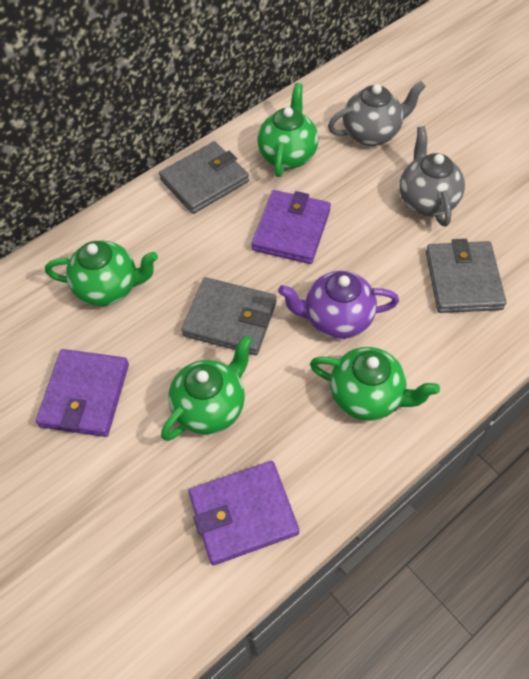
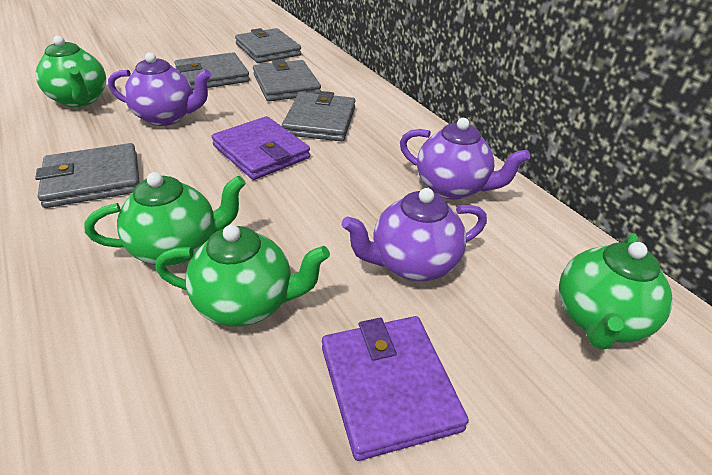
grey teapot: [328,81,426,146] [399,126,465,227] = 2 -> none = 0
grey wallet: [159,141,249,214] [181,277,277,355] [426,239,506,313] = 3 -> [35,143,140,208] [175,52,250,90] [235,28,301,63] [253,59,321,101] [282,91,356,142] = 5
purple teapot: [278,271,399,339] = 1 -> [108,52,211,126] [342,188,487,281] [400,118,530,200] = 3
purple wallet: [36,349,129,437] [189,461,299,565] [251,190,331,264] = 3 -> [212,116,310,180] [322,316,469,461] = 2

